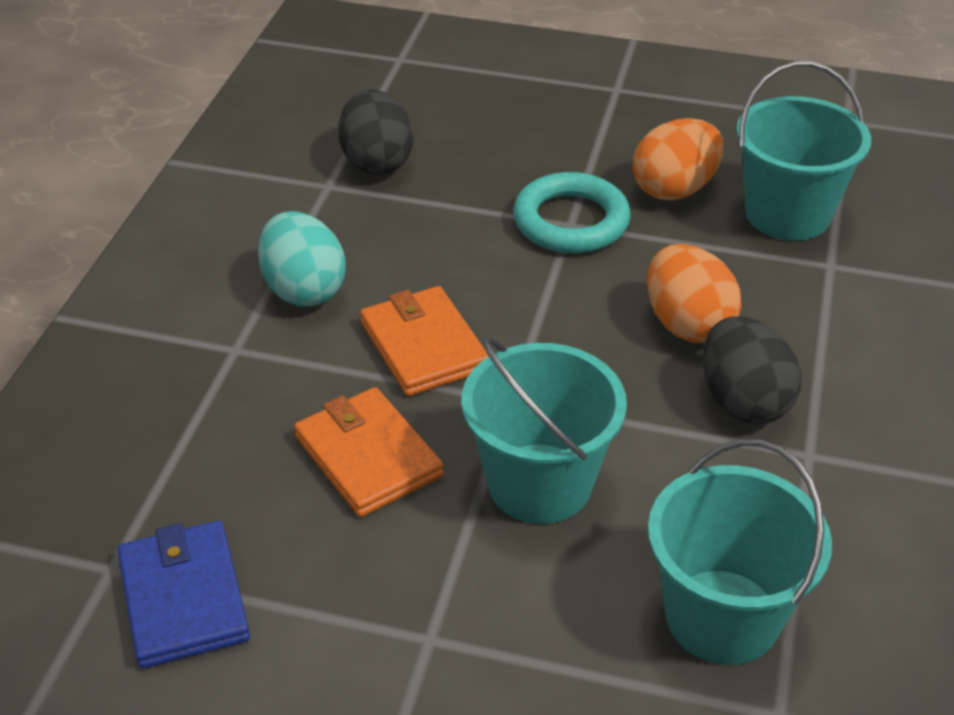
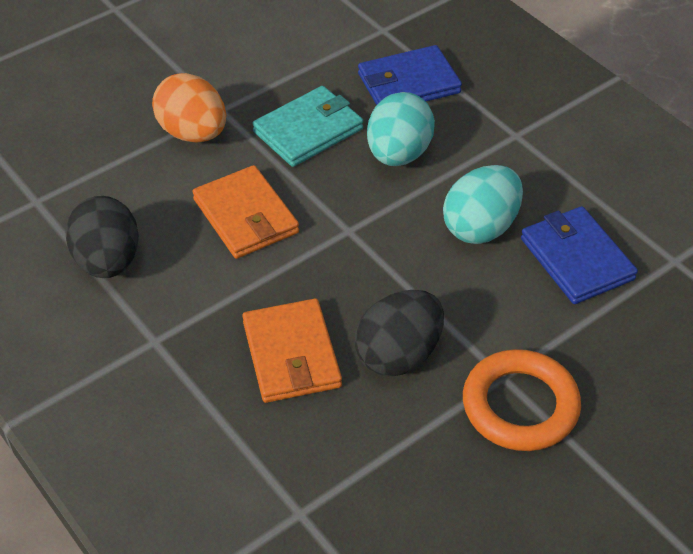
blue wallet: [118,521,250,669] = 1 -> [358,45,462,105] [521,206,638,304] = 2
orange egg: [633,118,724,200] [647,244,741,343] = 2 -> [152,73,226,143] = 1
orange ring: none = 0 -> [463,349,581,451] = 1
turquoise bucket: [461,336,627,524] [648,439,832,665] [736,62,871,241] = 3 -> none = 0
turquoise egg: [258,211,346,307] = 1 -> [367,92,435,166] [443,165,523,244] = 2
turquoise ring: [513,172,631,253] = 1 -> none = 0
turquoise wallet: none = 0 -> [252,86,363,167] = 1

